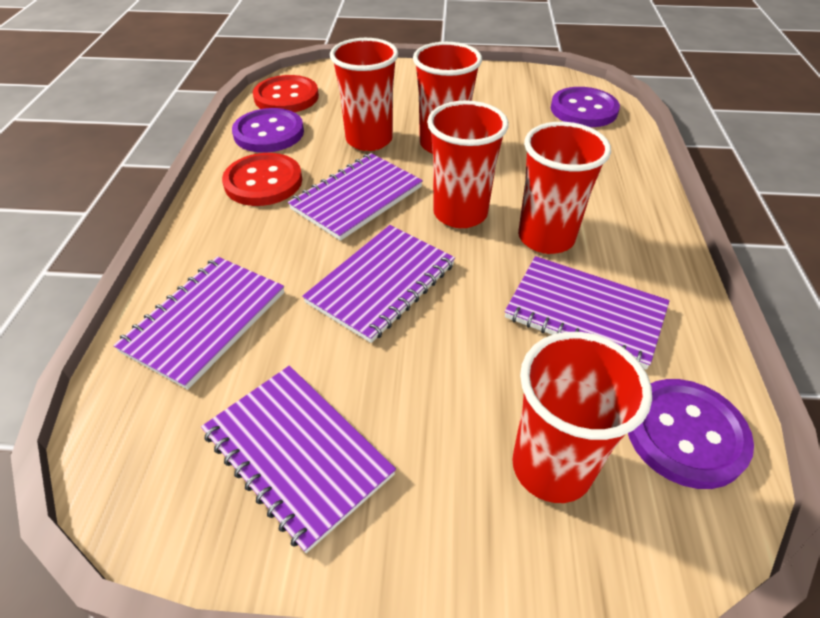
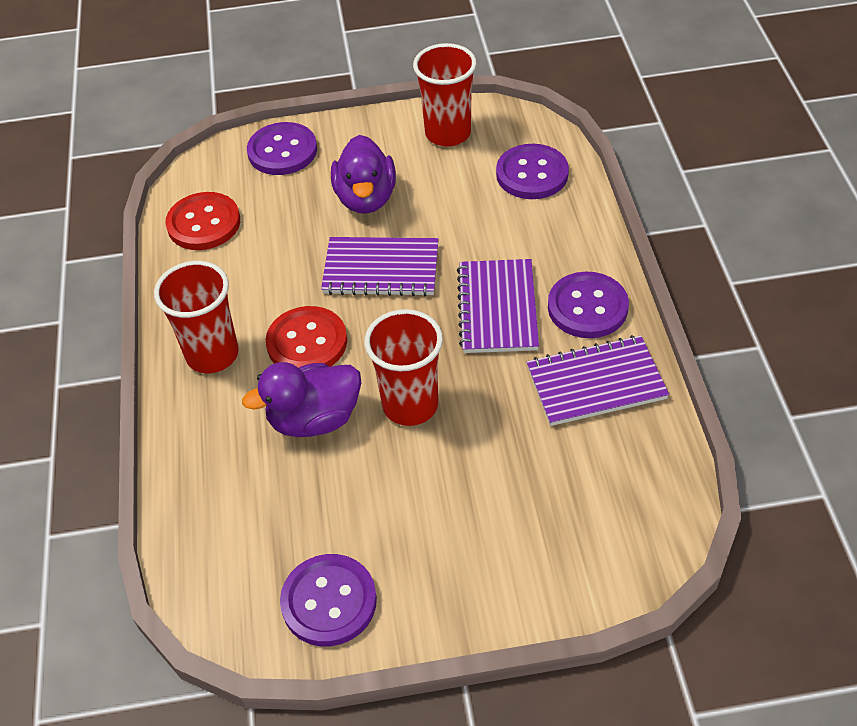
purple button: [232,108,304,153] [551,87,620,127] [628,379,754,489] = 3 -> [247,122,317,175] [280,554,377,646] [496,144,569,199] [548,272,629,338] = 4
purple duck: none = 0 -> [242,362,361,437] [331,135,396,214] = 2
purple notebook: [113,256,284,390] [201,366,396,553] [288,153,423,241] [302,225,455,343] [505,256,670,369] = 5 -> [321,237,439,296] [457,259,539,353] [527,335,669,426] = 3
red cup: [330,38,399,151] [413,42,482,154] [427,100,509,228] [512,332,652,503] [518,122,611,254] = 5 -> [154,261,239,373] [364,309,443,426] [413,43,477,147] = 3

